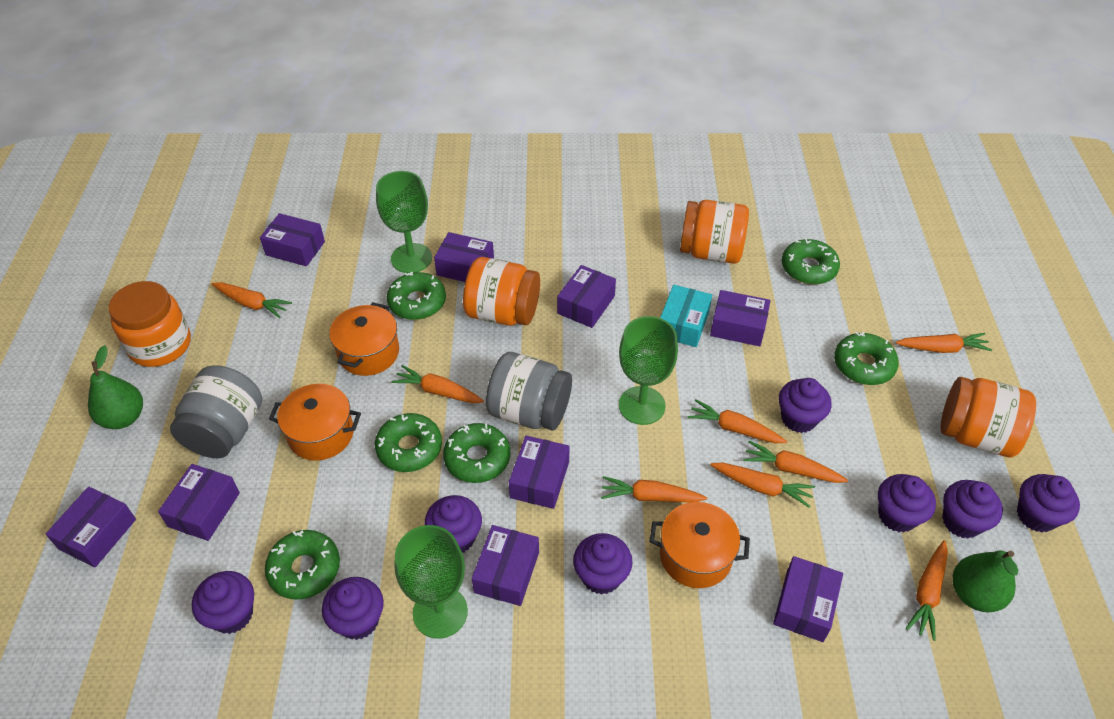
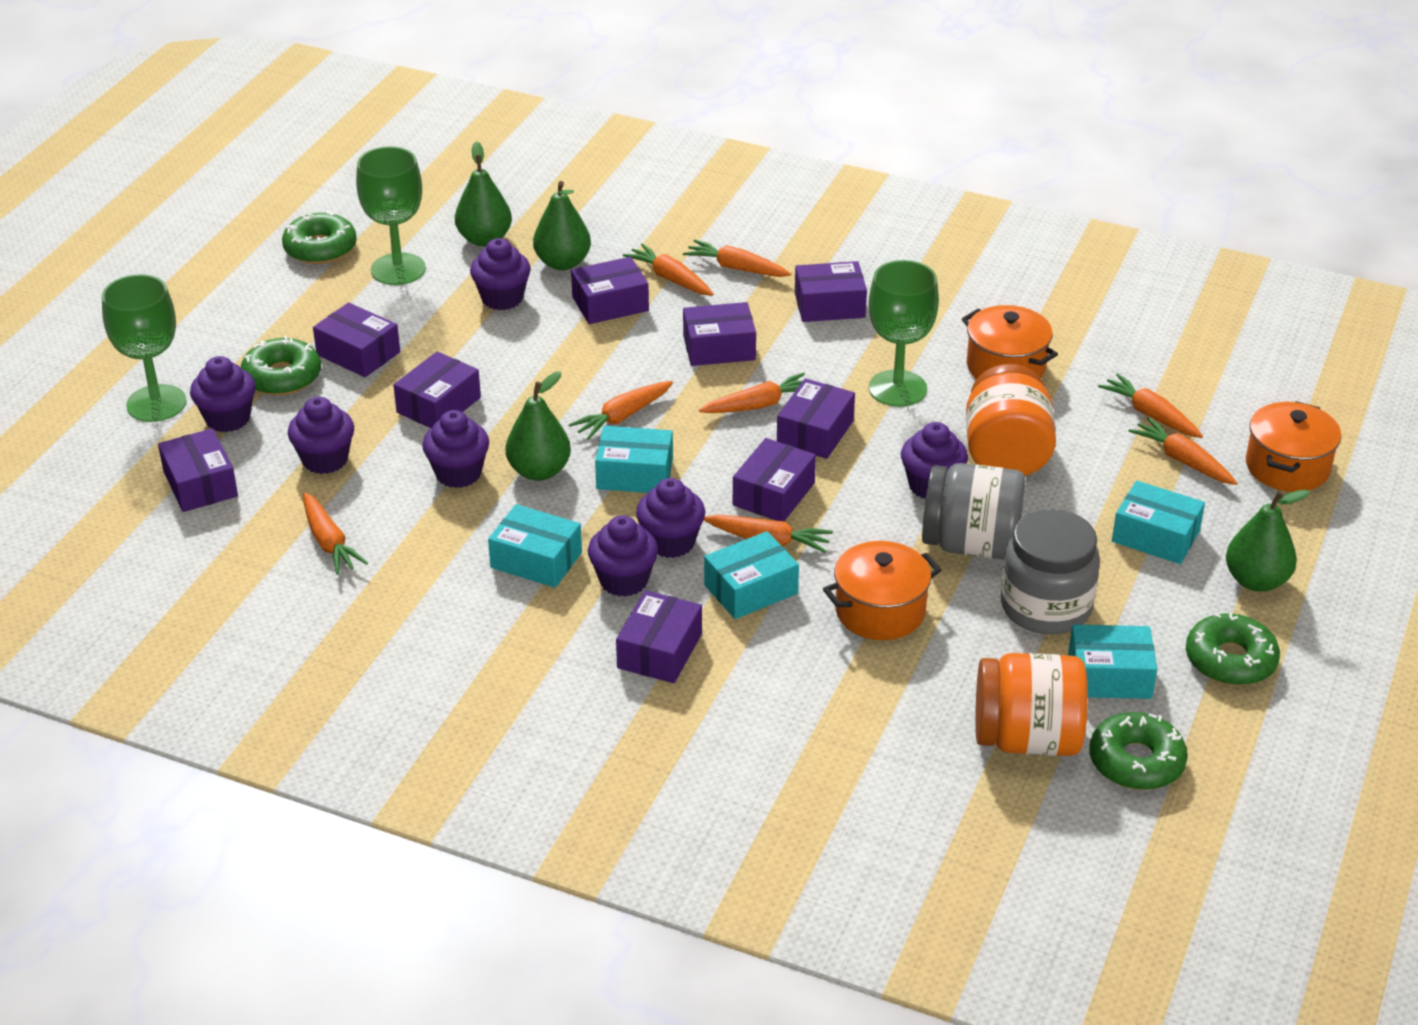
green donut: [265,530,340,600] [375,413,442,472] [387,272,446,320] [443,423,510,483] [782,239,840,284] [834,332,899,385] = 6 -> [241,336,321,396] [282,211,357,264] [1089,712,1188,790] [1186,612,1280,686] = 4
green pear: [88,345,143,429] [953,551,1018,612] = 2 -> [455,141,512,246] [506,371,571,481] [533,181,591,270] [1226,490,1310,592] = 4
orange jar: [109,281,191,367] [463,257,540,326] [680,200,749,264] [941,377,1036,458] = 4 -> [966,364,1056,476] [975,653,1088,756] = 2
purple cupcake: [192,571,254,634] [322,577,384,640] [424,495,482,553] [573,533,633,595] [779,378,832,433] [878,474,936,533] [942,480,1003,539] [1017,474,1080,532] = 8 -> [190,356,256,432] [288,397,354,474] [422,410,489,488] [470,238,531,310] [588,515,658,597] [636,478,705,558] [901,422,968,499] = 7
turquoise box: [660,285,712,347] = 1 -> [488,504,582,588] [595,426,673,493] [704,531,799,619] [1068,625,1157,699] [1112,480,1205,564] = 5

